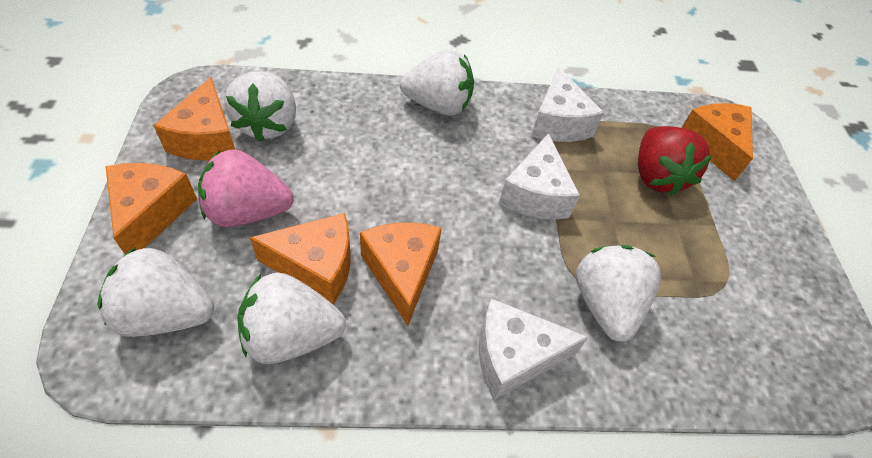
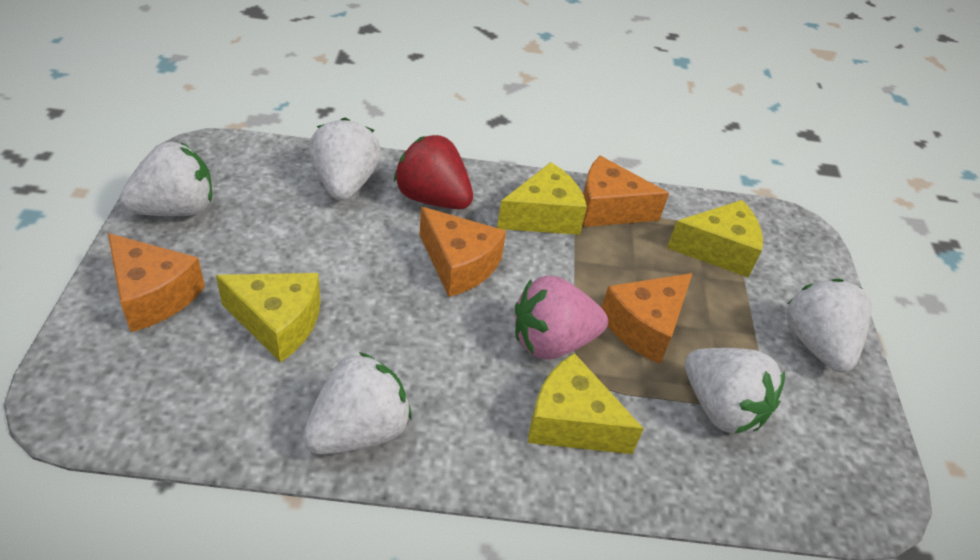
orange cheese: [105,163,197,254] [153,77,235,161] [250,213,351,304] [360,222,442,326] [681,103,753,181] = 5 -> [108,233,205,332] [420,207,506,297] [583,156,669,227] [602,273,692,364] = 4
white cheese: [479,298,588,400] [499,133,580,219] [531,67,604,142] = 3 -> none = 0
yellow cheese: none = 0 -> [216,273,321,362] [497,162,587,235] [528,353,644,454] [667,200,763,278] = 4

